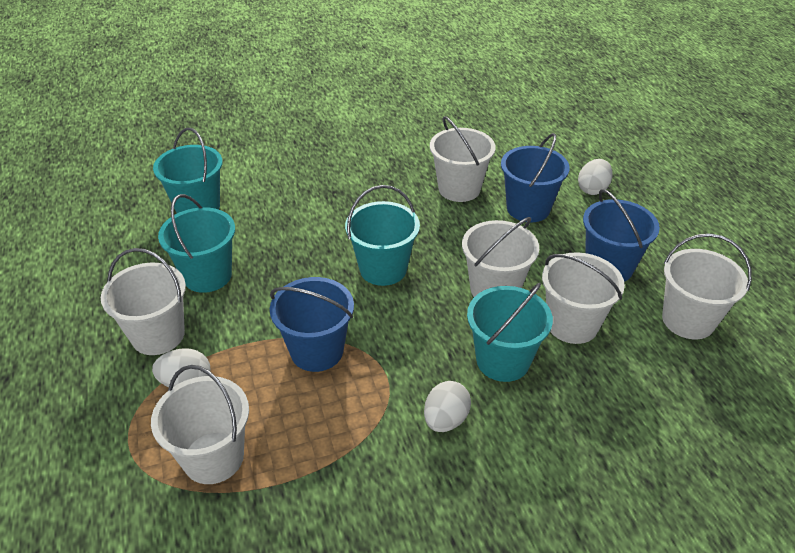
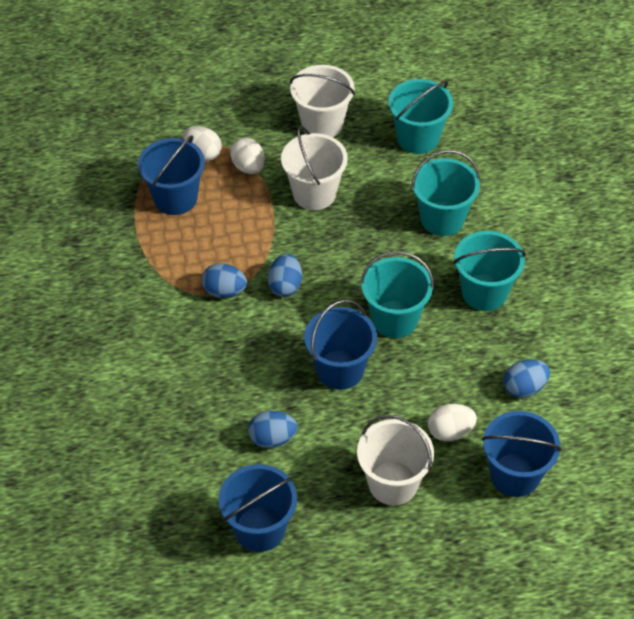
blue bucket: [270,277,354,372] [501,133,569,222] [583,189,660,282] = 3 -> [138,135,205,215] [218,464,297,552] [304,299,377,390] [482,411,562,497] = 4
blue egg: none = 0 -> [202,263,247,298] [248,411,298,448] [268,254,302,297] [504,359,550,398] = 4
white bucket: [101,248,186,355] [151,365,249,484] [430,116,496,202] [462,217,539,297] [542,252,625,344] [662,233,752,339] = 6 -> [281,126,348,210] [290,65,355,137] [357,415,434,505] = 3

